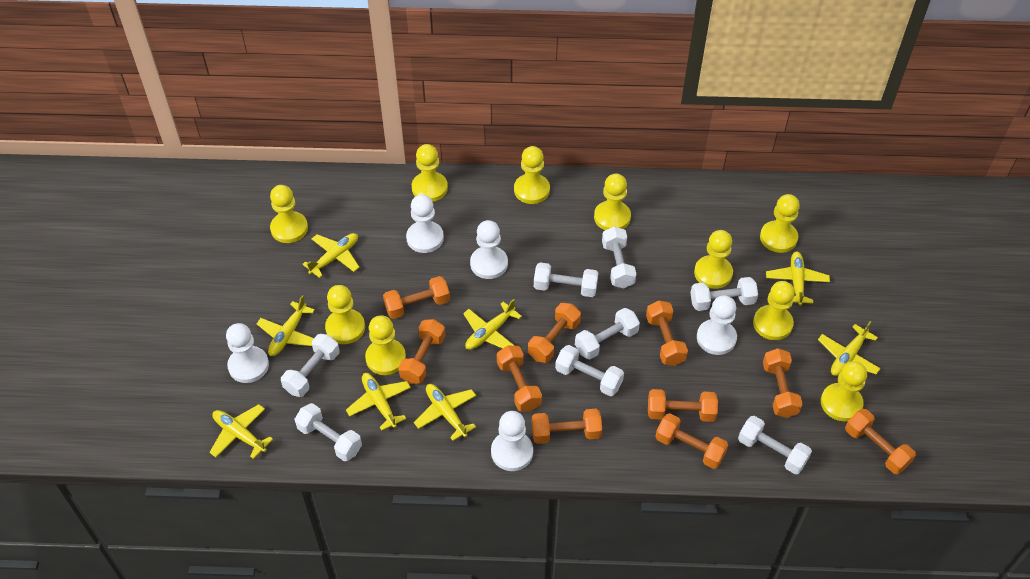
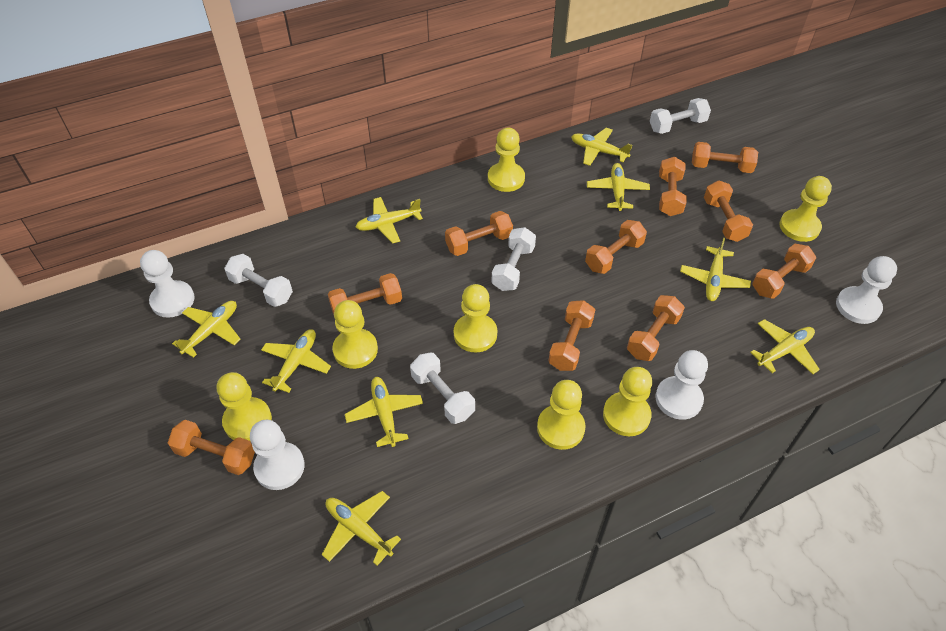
white dumbbell: [281,334,339,397] [294,403,362,461] [534,262,598,297] [555,345,624,396] [575,308,640,359] [602,227,636,288] [690,277,758,311] [738,416,812,474] = 8 -> [224,254,293,307] [410,352,475,424] [492,227,536,291] [650,98,711,134] = 4
white pawn: [226,323,269,383] [406,194,444,253] [470,220,508,279] [491,411,533,471] [697,295,737,355] = 5 -> [140,250,195,318] [250,420,305,490] [655,350,708,420] [836,256,897,324] = 4
yellow pawn: [270,185,308,243] [325,285,365,344] [365,315,406,375] [412,144,448,202] [514,146,550,204] [594,173,631,230] [694,230,733,289] [753,281,795,340] [760,194,800,253] [821,361,867,421] = 10 -> [217,372,272,441] [332,300,378,369] [454,284,497,353] [488,128,525,192] [537,380,585,450] [603,367,652,436] [779,176,832,242] = 7
yellow plane: [209,404,273,459] [257,295,315,356] [302,233,360,278] [346,373,411,431] [414,384,476,441] [463,299,522,350] [766,252,830,306] [818,321,881,376] = 8 -> [172,301,241,358] [261,329,331,393] [322,491,401,566] [345,377,423,447] [356,197,423,244] [571,128,632,166] [587,163,650,211] [680,238,751,301] [750,319,820,374] = 9

